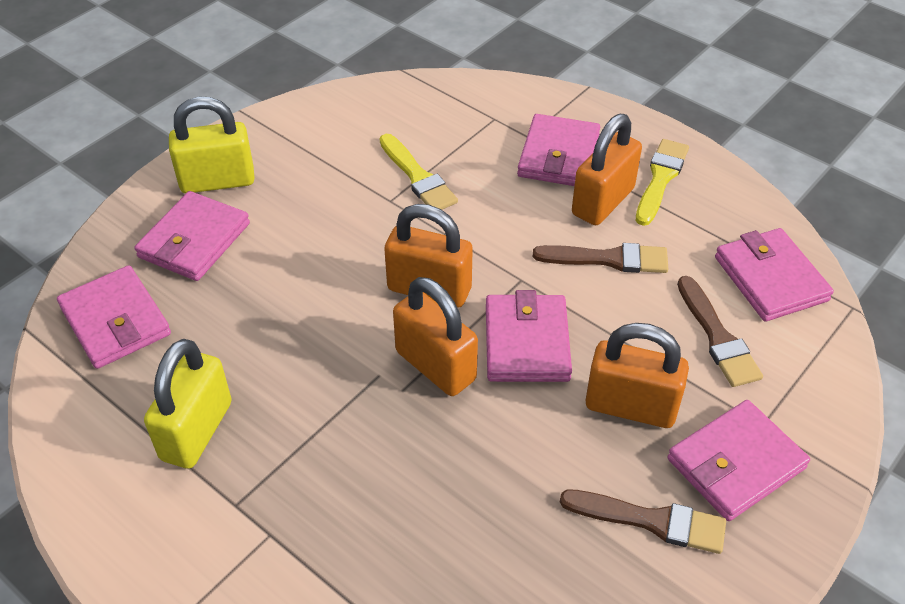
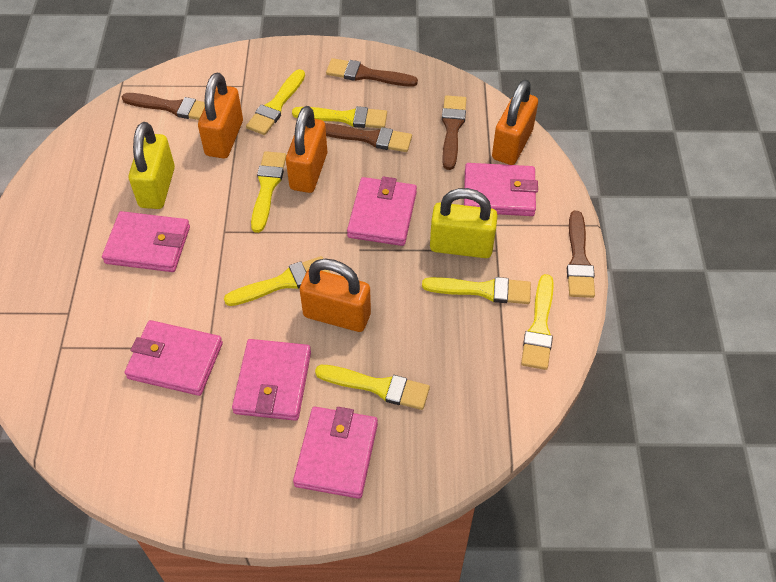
brown brush: [533,243,668,273] [560,490,726,554] [677,276,763,387] = 3 -> [122,93,205,120] [325,123,412,152] [326,58,418,87] [442,95,466,170] [567,211,595,298] = 5
yellow brush: [380,134,458,210] [636,139,689,226] = 2 -> [224,256,330,306] [246,69,305,135] [251,151,286,233] [292,106,387,128] [315,365,430,410] [422,277,531,304] [521,274,554,370] = 7

